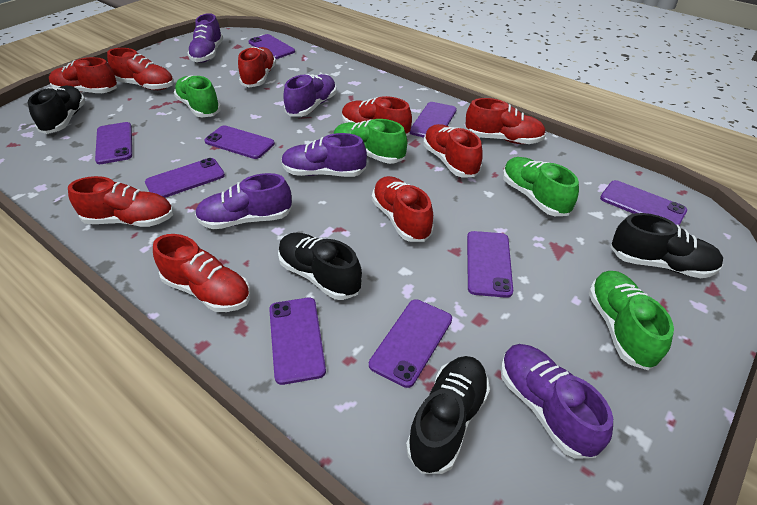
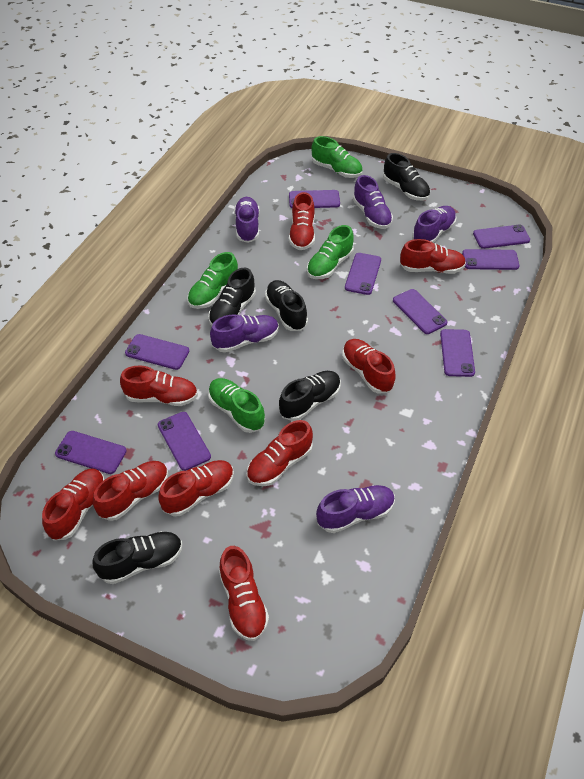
black shoe: [28,86,86,134] [278,232,362,300] [406,356,490,474] [611,213,723,278] = 4 -> [93,531,183,584] [208,267,256,326] [265,280,308,331] [279,371,341,421] [383,153,430,201] = 5

